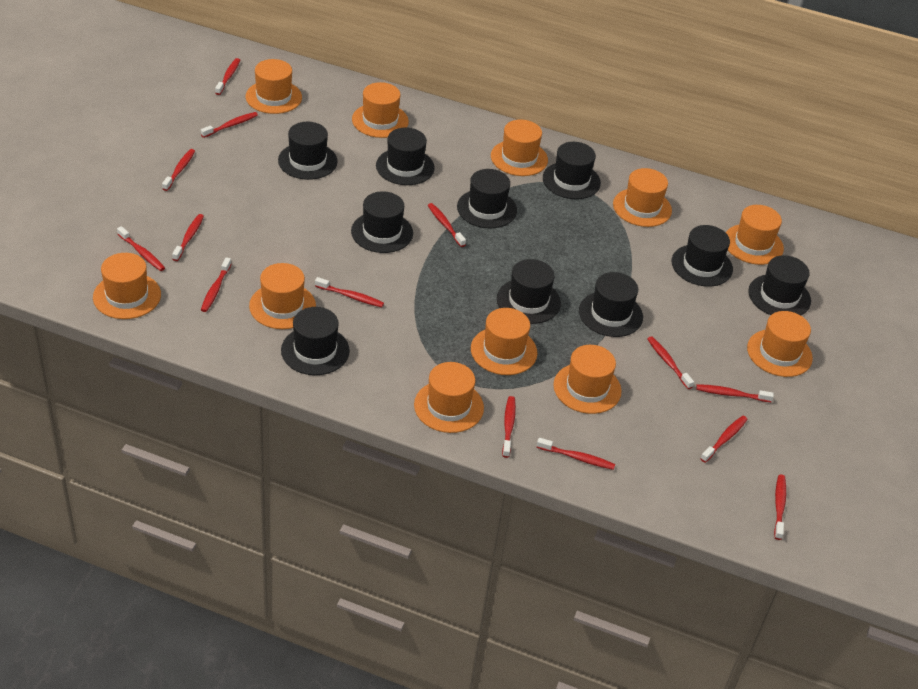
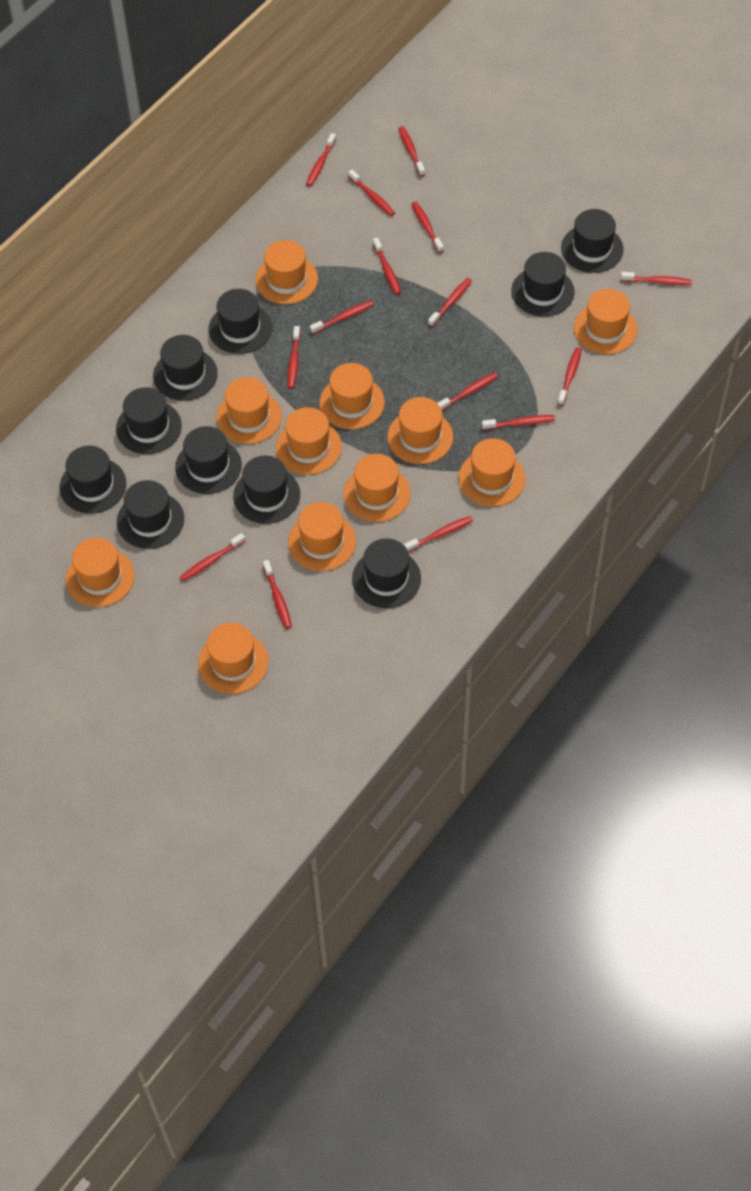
red toothbrush: [117,226,165,271] [162,149,195,191] [172,214,204,261] [201,112,258,138] [201,257,231,312] [215,58,240,95] [315,277,384,307] [428,203,466,247] [502,396,516,458] [537,438,615,470] [647,336,694,389] [696,384,774,402] [700,416,748,463] [774,474,786,540] = 14 -> [180,533,245,582] [263,560,292,629] [287,326,300,389] [306,133,336,186] [310,300,374,334] [348,169,395,216] [373,238,401,295] [398,126,425,176] [404,516,473,552] [412,202,444,253] [428,278,472,327] [437,373,498,411] [482,415,555,430] [557,347,582,406] [621,272,692,285] = 15

